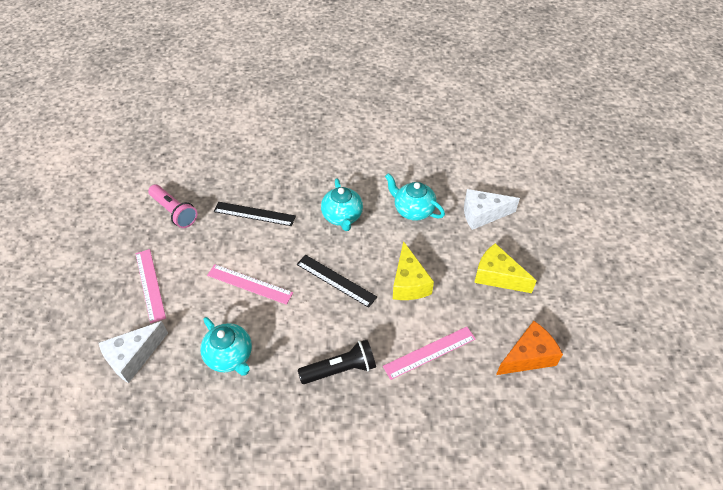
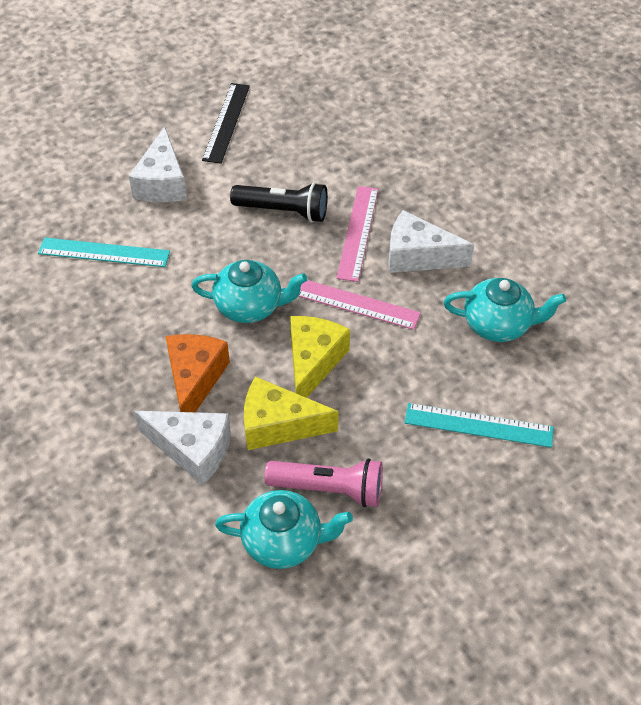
black ruler: [214,202,296,226] [296,255,377,308] = 2 -> [202,83,250,164] = 1
pink ruler: [135,249,166,324] [207,264,293,305] [383,327,476,380] = 3 -> [298,280,421,330] [336,186,378,282] = 2
turquoise ruler: none = 0 -> [38,238,170,267] [405,403,554,448] = 2
white cheese: [99,321,168,383] [464,189,520,230] = 2 -> [129,126,187,202] [134,411,231,486] [388,210,474,273] = 3

